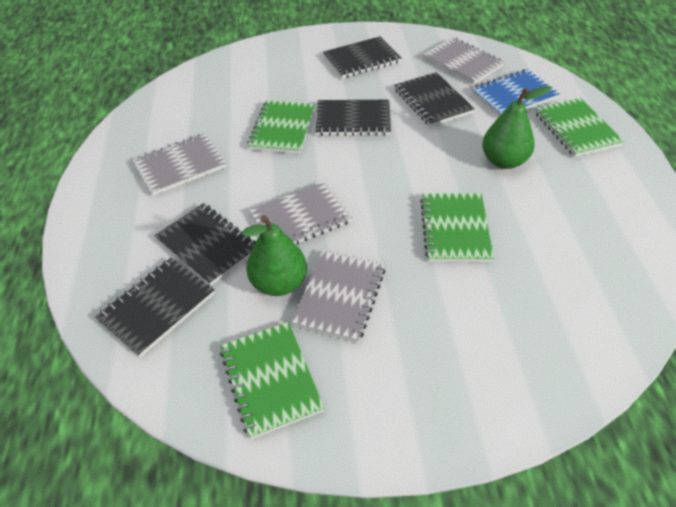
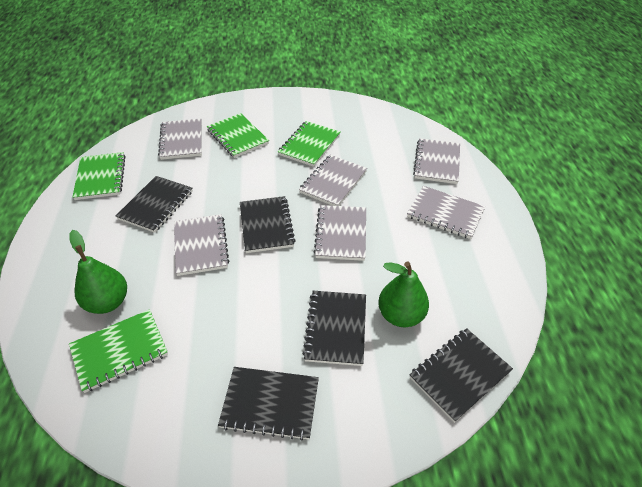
blue notebook: [472,69,560,116] = 1 -> none = 0
grey notebook: [132,134,226,196] [249,181,353,244] [291,249,386,343] [423,37,504,85] = 4 -> [158,118,202,160] [174,214,229,276] [299,155,367,206] [313,205,366,261] [407,186,485,239] [413,138,460,184] = 6

